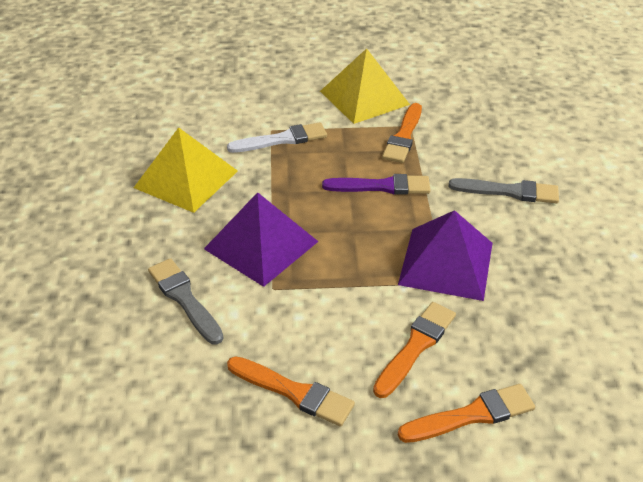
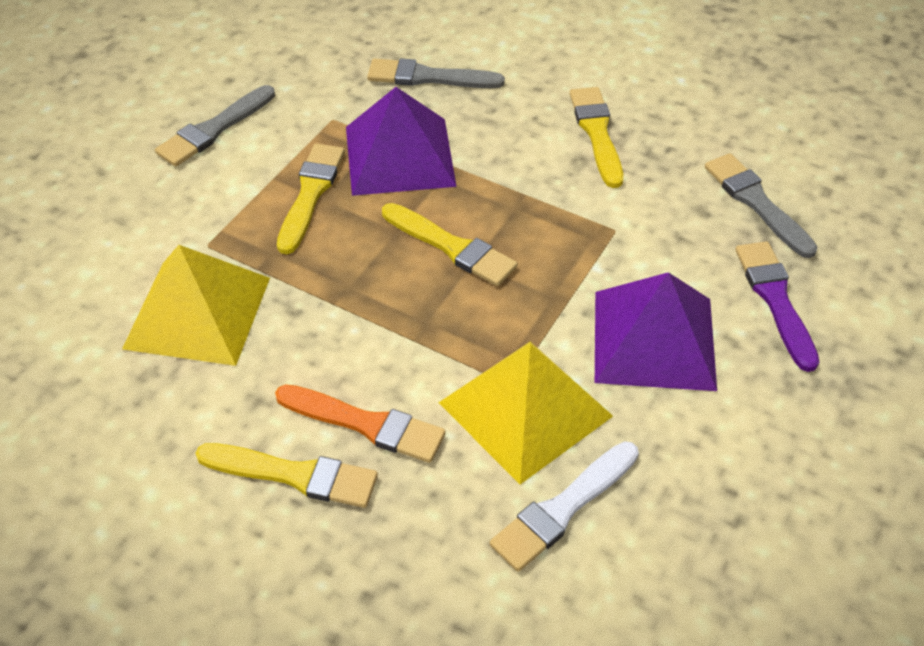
grey brush: [148,258,223,345] [449,178,559,203] = 2 -> [155,85,275,167] [367,58,505,88] [705,153,818,258] = 3
orange brush: [227,356,355,427] [373,302,456,398] [382,103,422,163] [398,384,535,443] = 4 -> [275,384,446,463] = 1
yellow brush: none = 0 -> [196,443,378,508] [277,144,345,254] [382,203,518,286] [570,87,623,188] = 4

